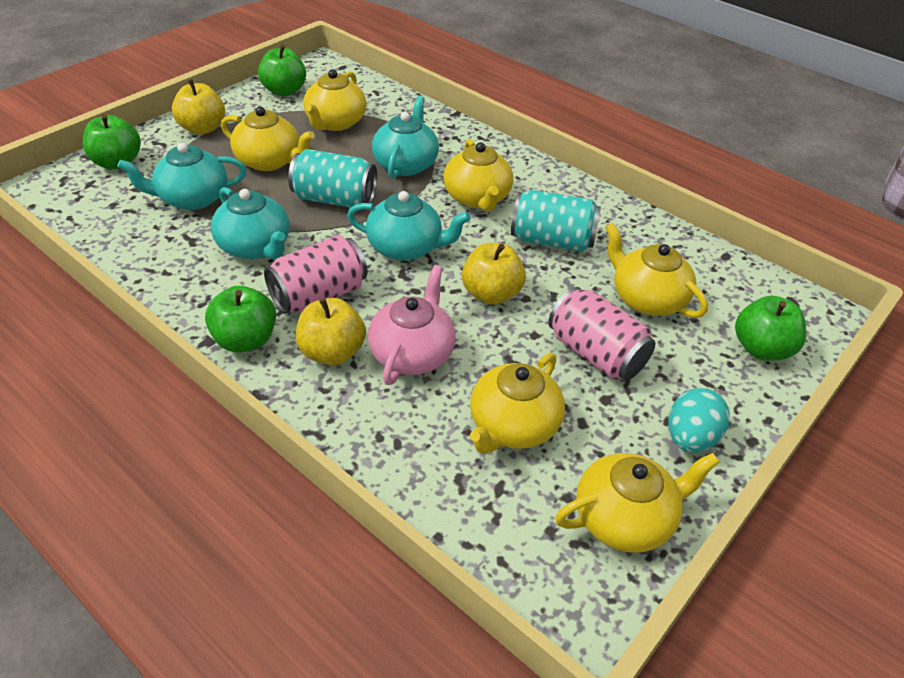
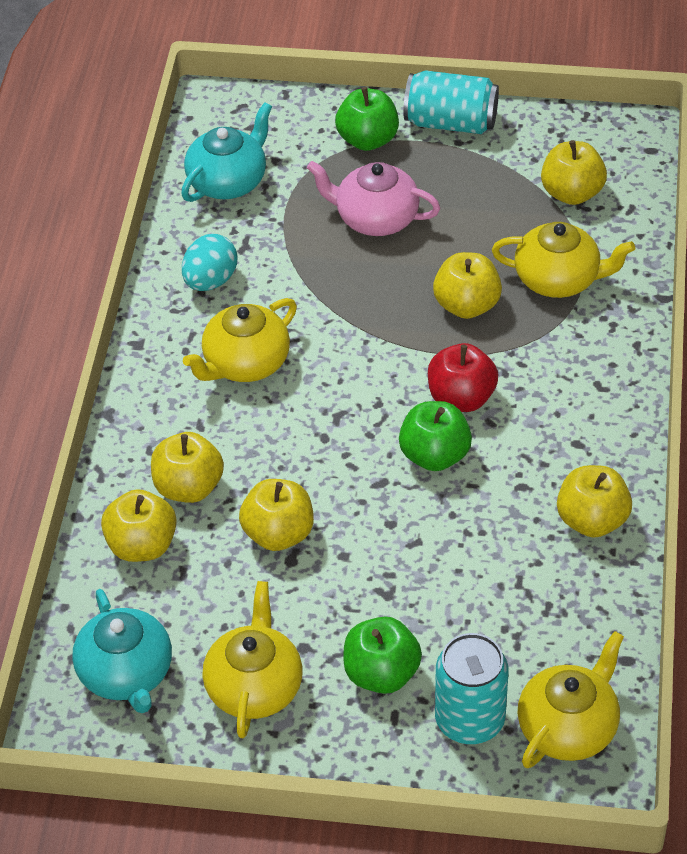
green apple: [83,114,141,169] [205,286,276,352] [258,45,306,96] [735,296,806,360] = 4 -> [335,87,399,151] [343,617,422,694] [399,401,472,471] = 3
pink can: [264,235,368,314] [549,287,655,380] = 2 -> none = 0
red apple: none = 0 -> [428,343,499,412] = 1
turquoise teapot: [117,142,246,210] [211,187,289,259] [347,191,471,261] [372,95,439,179] = 4 -> [72,589,172,713] [181,102,272,202] = 2
yellow apple: [172,79,225,134] [296,298,366,365] [462,243,526,305] = 3 -> [101,489,177,562] [151,432,224,503] [239,479,314,551] [433,252,502,319] [541,140,607,205] [557,465,632,538] = 6
yellow teapot: [221,107,315,171] [303,69,367,131] [443,139,513,211] [470,353,565,454] [555,453,720,553] [605,222,708,318] = 6 -> [183,298,297,382] [202,581,303,738] [492,222,635,298] [517,631,624,768] = 4

